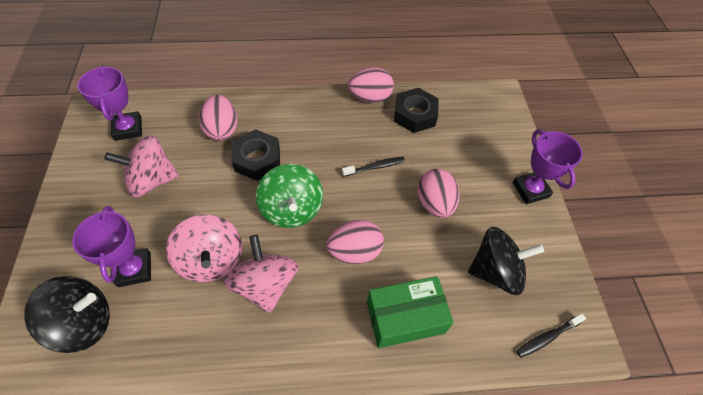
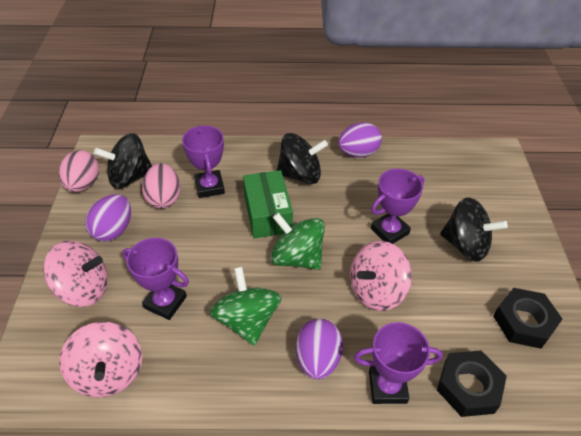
black spinning top: [24,276,110,353] [468,227,544,295] = 2 -> [94,133,152,189] [277,133,328,184] [440,197,508,262] = 3
black toothbrush: [342,157,405,177] [516,314,586,358] = 2 -> none = 0
green spinning top: [256,164,323,228] = 1 -> [210,267,282,345] [271,213,325,270] = 2
pink egg: [199,95,237,141] [327,220,384,264] [348,68,394,103] [418,169,459,218] = 4 -> [59,150,99,192] [142,163,180,209] = 2
purple egg: none = 0 -> [85,194,131,242] [296,319,343,379] [338,122,382,157] = 3
purple trophy: [72,206,151,287] [78,66,142,141] [512,129,583,204] = 3 -> [122,238,189,320] [182,125,225,198] [354,322,443,404] [371,169,424,244] = 4

